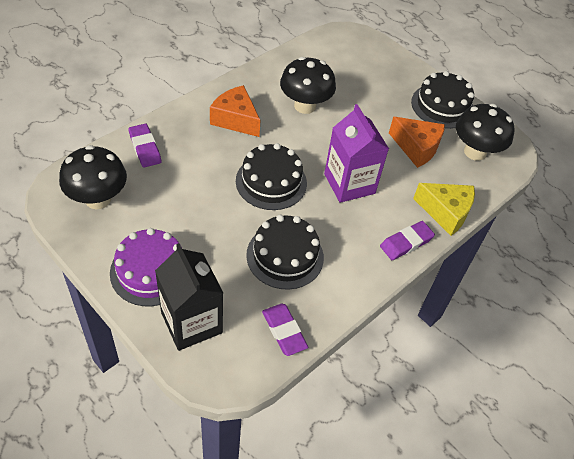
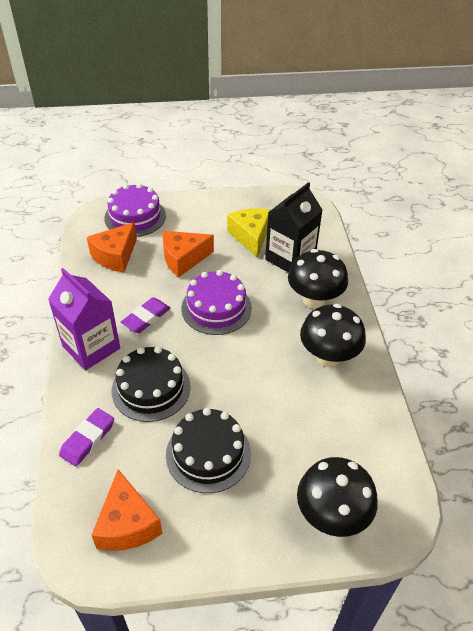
black cake: [236,143,307,210] [246,215,324,290] [411,71,474,129] = 3 -> [112,346,191,422] [166,408,251,493] = 2
orange cheese: [210,85,261,137] [389,117,445,168] = 2 -> [87,222,137,273] [91,469,163,551] [163,231,214,277] = 3
purple cake: [110,228,182,306] = 1 -> [104,183,166,237] [181,270,252,335] = 2
purple eraser: [128,124,162,167] [262,304,308,356] [380,221,435,260] = 3 -> [59,408,114,466] [121,297,171,333] = 2

